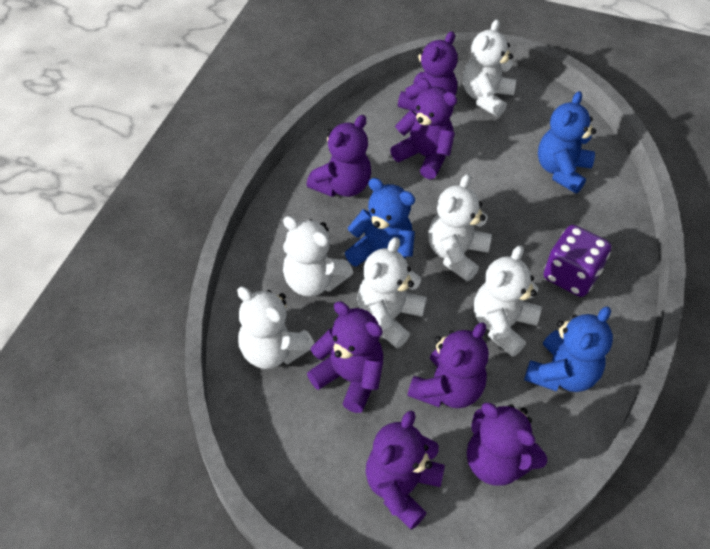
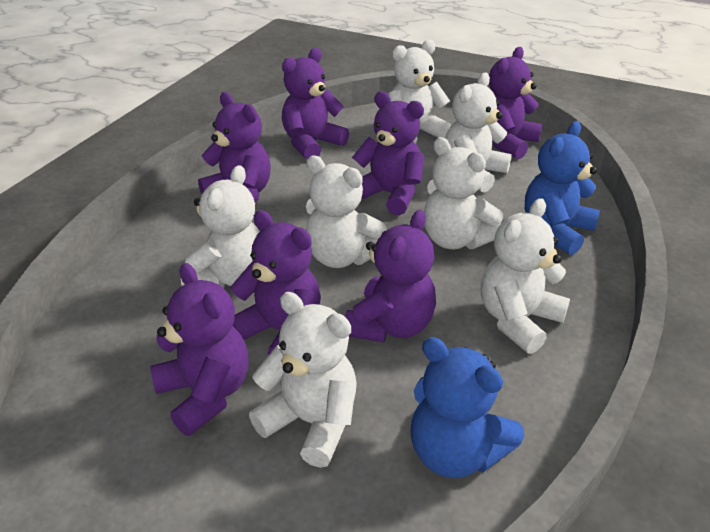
blue teddy bear: [345,178,415,267] [524,306,613,392] [538,91,596,193] = 3 -> [410,337,524,478] [525,121,600,255] = 2
purple dice: [544,225,611,297] = 1 -> none = 0
white teddy bear: [237,287,314,369] [283,216,353,297] [357,237,427,348] [428,174,492,281] [463,19,516,117] [474,246,542,357] = 6 -> [181,165,260,288] [249,292,357,468] [306,155,387,268] [388,40,451,143] [424,137,503,249] [445,73,512,193] [481,198,570,354] = 7

